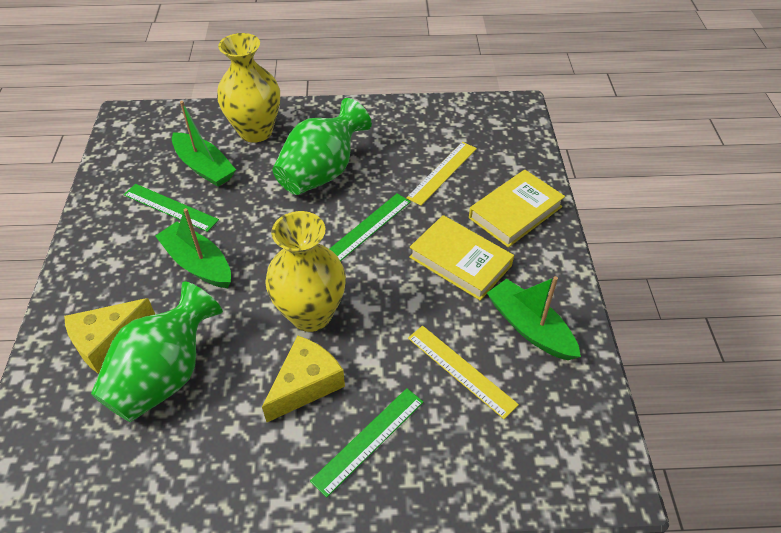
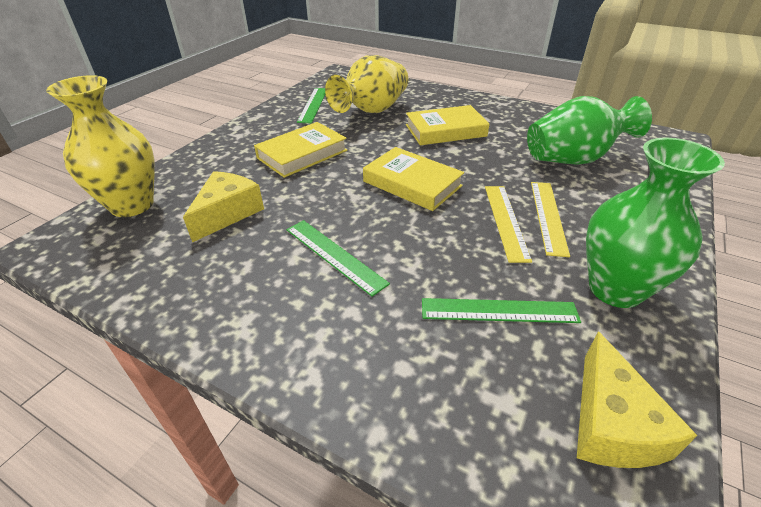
green boat: [155,208,231,288] [172,101,236,187] [487,276,581,360] = 3 -> none = 0
yellow book: [409,215,514,301] [469,170,565,248] = 2 -> [254,122,347,178] [363,147,464,211] [406,105,489,145] = 3

